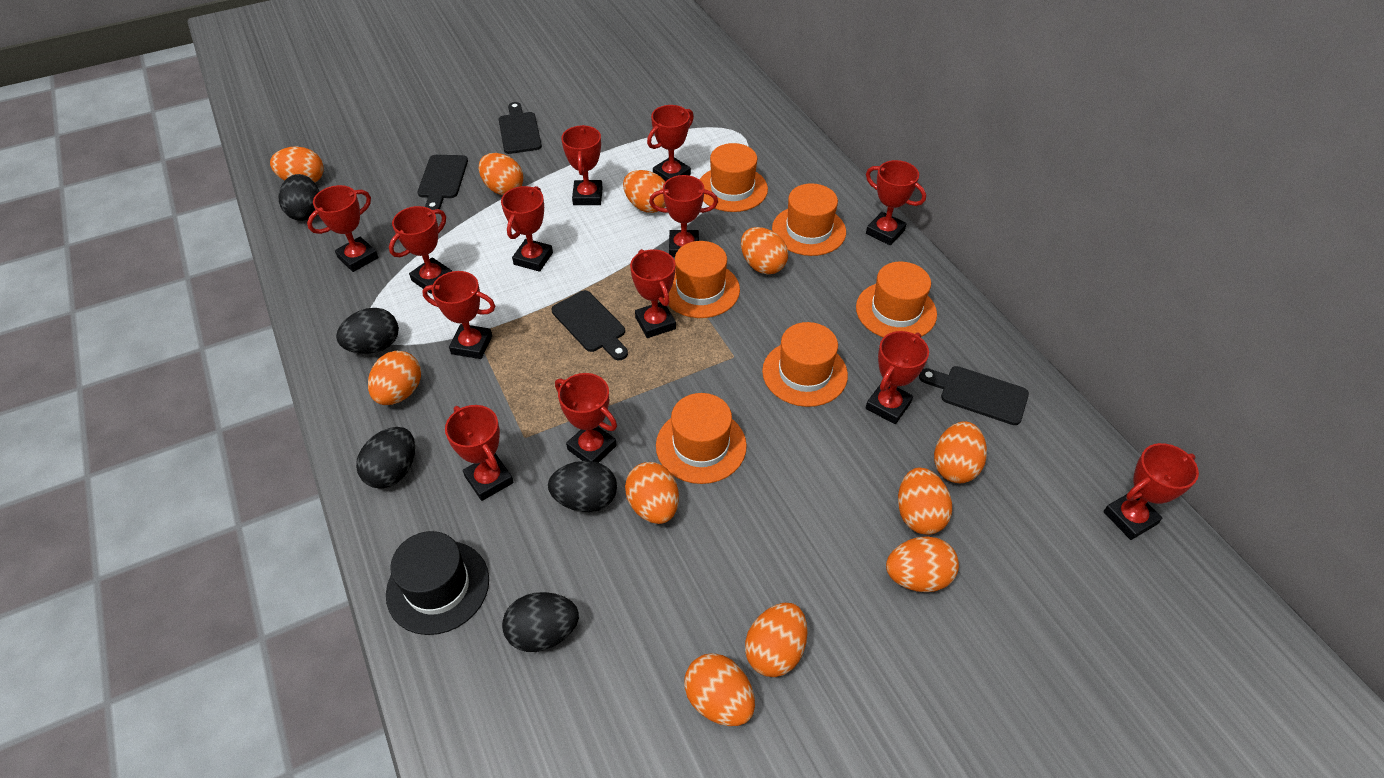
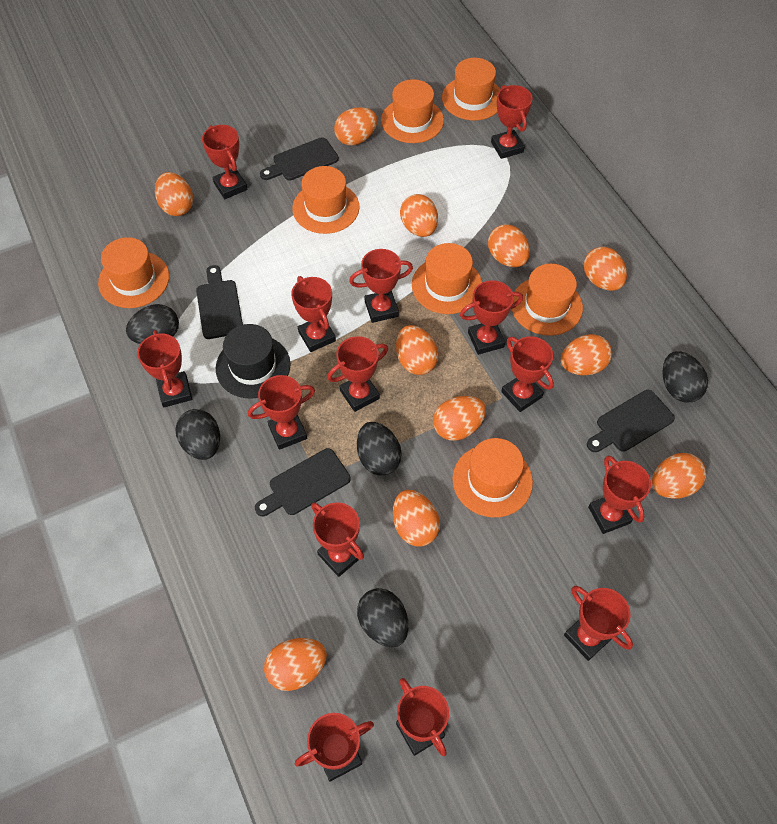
orange hat: [656,393,747,484] [663,241,740,318] [700,143,768,212] [762,322,848,407] [772,183,846,256] [856,262,937,337] = 6 -> [98,237,169,308] [292,166,360,234] [381,79,444,143] [412,243,482,314] [442,58,500,120] [452,438,533,517] [512,264,583,336] = 7
red trophy: [307,185,379,272] [389,206,452,294] [422,271,495,359] [445,405,514,501] [501,186,553,272] [555,373,617,463] [561,125,603,205] [630,249,676,338] [647,105,694,182] [649,175,718,257] [866,160,926,245] [866,331,929,424] [1103,443,1199,540] = 13 -> [137,330,192,407] [202,125,248,199] [248,375,315,450] [291,276,336,352] [295,713,374,782] [311,502,364,577] [327,336,388,412] [349,249,413,323] [396,678,449,756] [460,280,523,355] [491,85,533,159] [501,336,554,412] [564,586,633,661] [588,455,651,534] = 14

